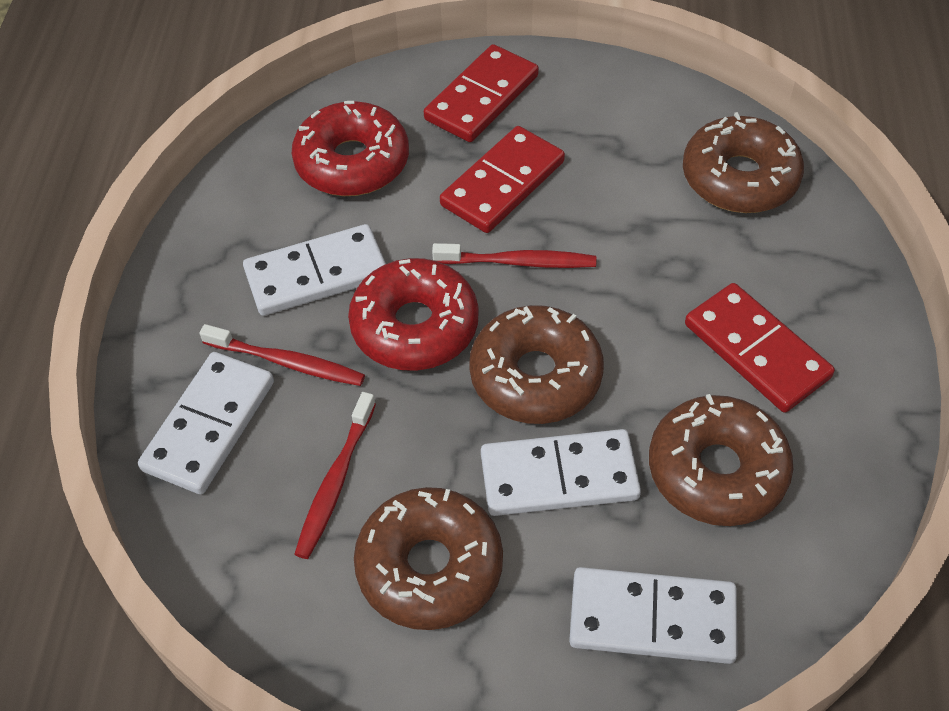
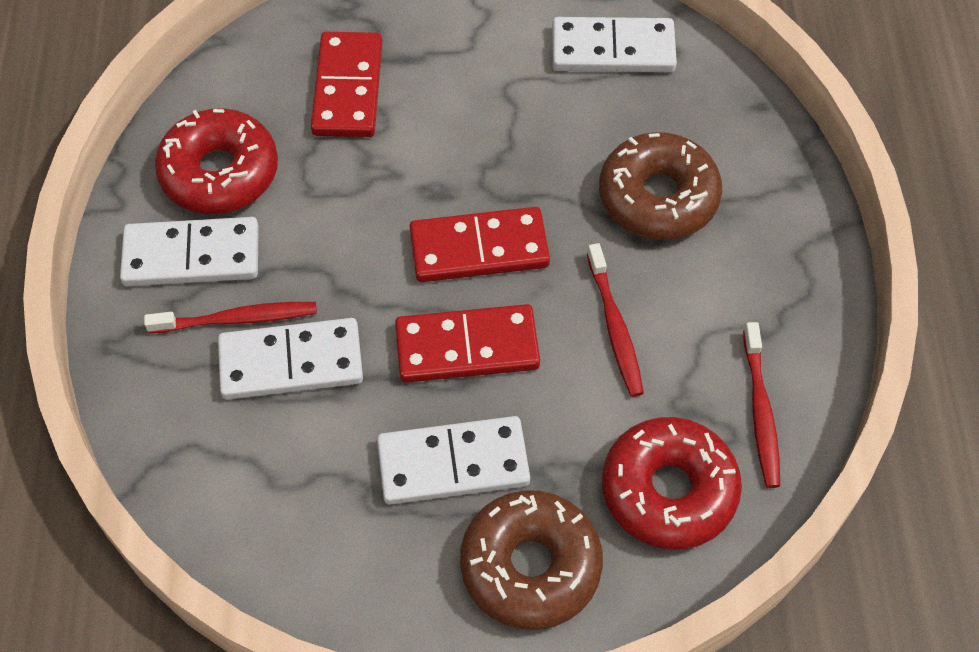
brown donut: [354,487,503,630] [469,305,604,424] [649,394,793,526] [683,112,804,213] = 4 -> [460,490,603,630] [599,132,722,240] = 2

